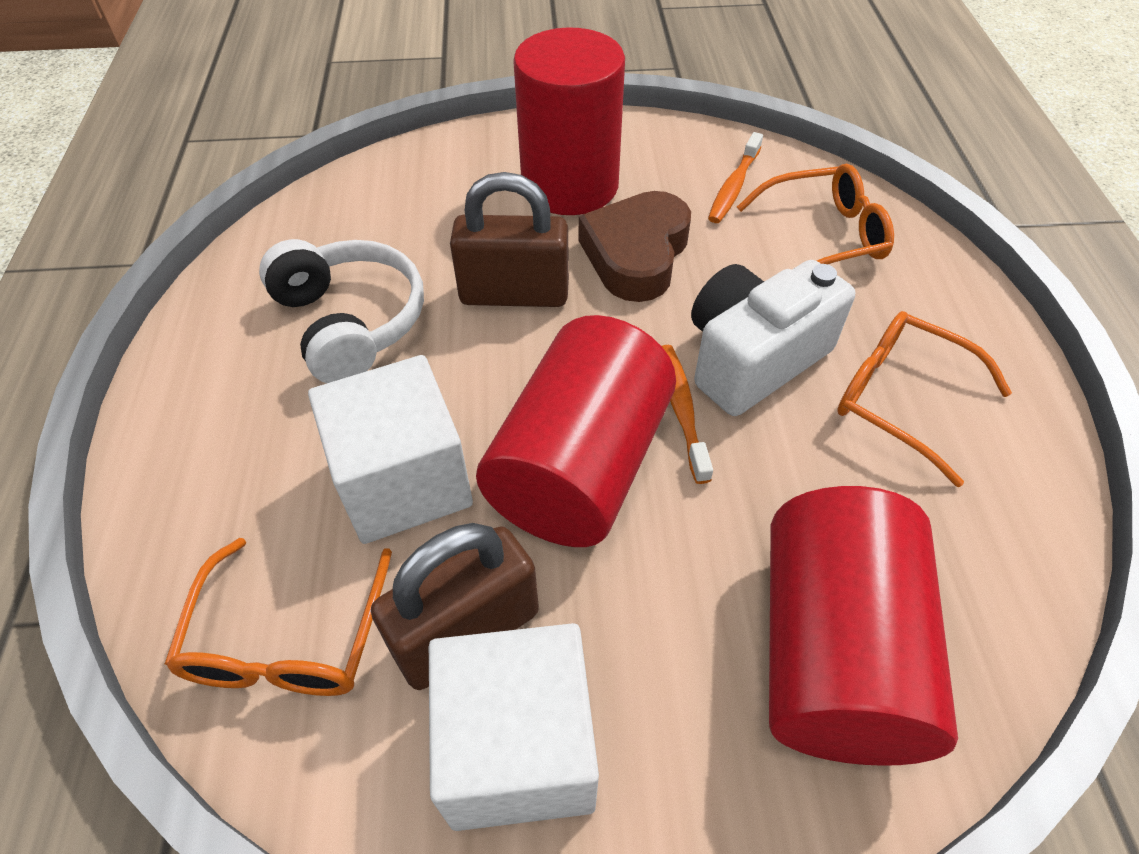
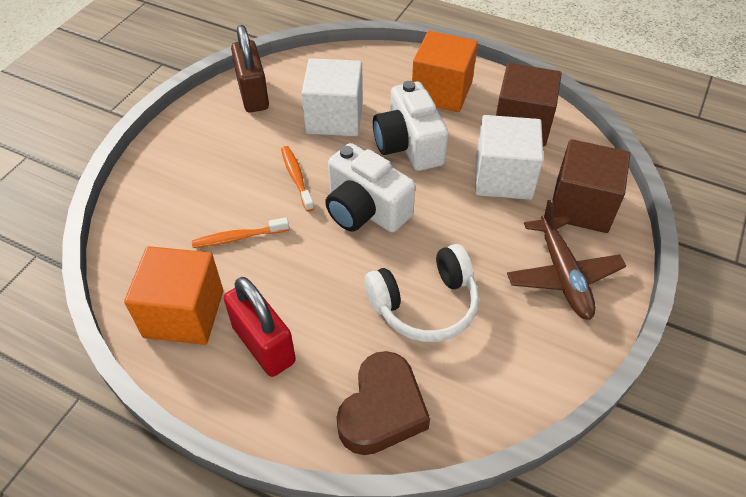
brown cube: none = 0 -> [496,63,562,147] [552,139,630,233] = 2
brown padlock: [371,523,539,690] [450,172,569,307] = 2 -> [231,25,269,113] = 1
brown plane: none = 0 -> [507,200,626,320] = 1
orange cube: none = 0 -> [124,246,223,345] [412,31,478,112] = 2
orange glasses: [165,538,392,696] [737,164,894,264] [837,311,1012,487] = 3 -> none = 0
red cylinder: [476,315,676,547] [513,27,625,215] [769,486,958,766] = 3 -> none = 0
red padlock: none = 0 -> [224,277,296,377] = 1
white camera: [691,260,855,416] = 1 -> [325,143,415,233] [373,81,449,171] = 2

